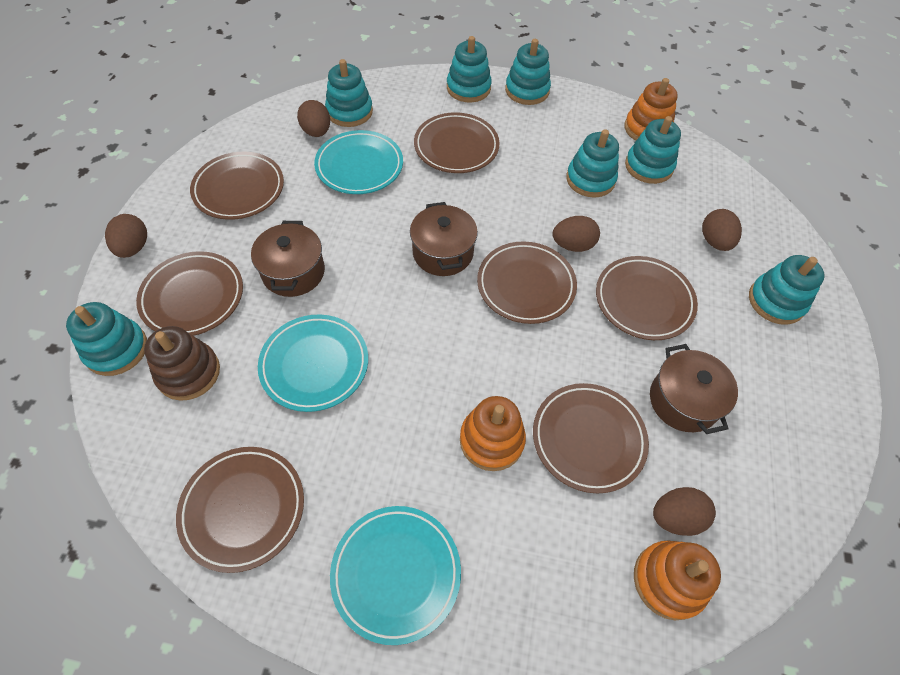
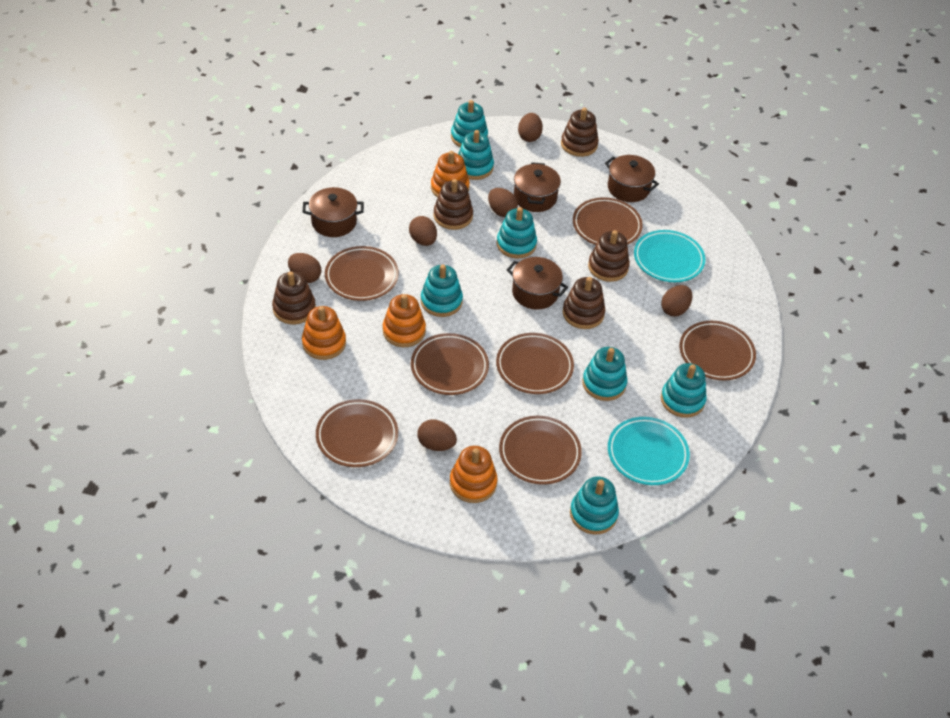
brown egg: [105,214,147,258] [297,100,330,137] [552,216,600,252] [653,487,716,536] [702,209,742,251] = 5 -> [288,253,321,283] [409,216,437,246] [417,419,457,451] [488,188,518,217] [518,113,543,142] [661,285,692,317] = 6
brown pot: [251,221,325,297] [410,202,478,276] [650,344,738,434] = 3 -> [303,187,364,237] [507,257,568,310] [514,162,561,212] [605,155,659,202] = 4
brown stacking toy: [144,326,220,401] = 1 -> [272,271,316,324] [434,179,473,230] [561,108,599,157] [563,277,605,329] [588,230,630,282] = 5
orange stacking toy: [460,396,526,471] [624,78,678,141] [634,540,721,620] = 3 -> [302,306,346,360] [383,294,426,347] [431,151,470,198] [450,446,497,503] = 4
turquoise plate: [258,314,368,412] [314,130,403,194] [330,506,461,645] = 3 -> [608,417,690,485] [634,230,706,282] = 2

